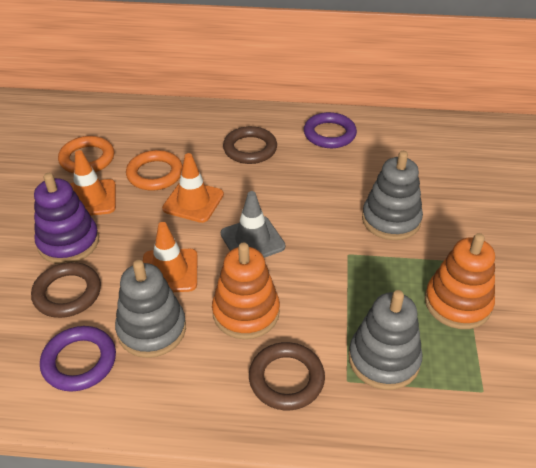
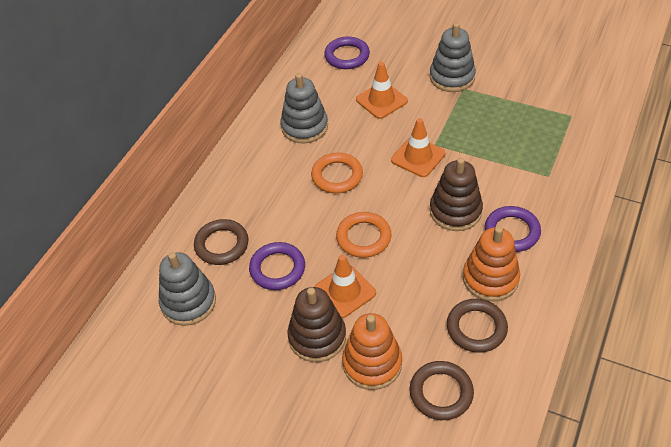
brown stacking toy: none = 0 -> [287,287,346,362] [430,157,483,231] = 2
grey traffic cone: [221,191,285,258] = 1 -> none = 0
purple ring: [40,326,116,391] [304,112,357,148] = 2 -> [249,242,305,290] [324,37,370,69] [485,206,541,252] = 3
purple stacking toy: [34,173,99,264] = 1 -> none = 0

